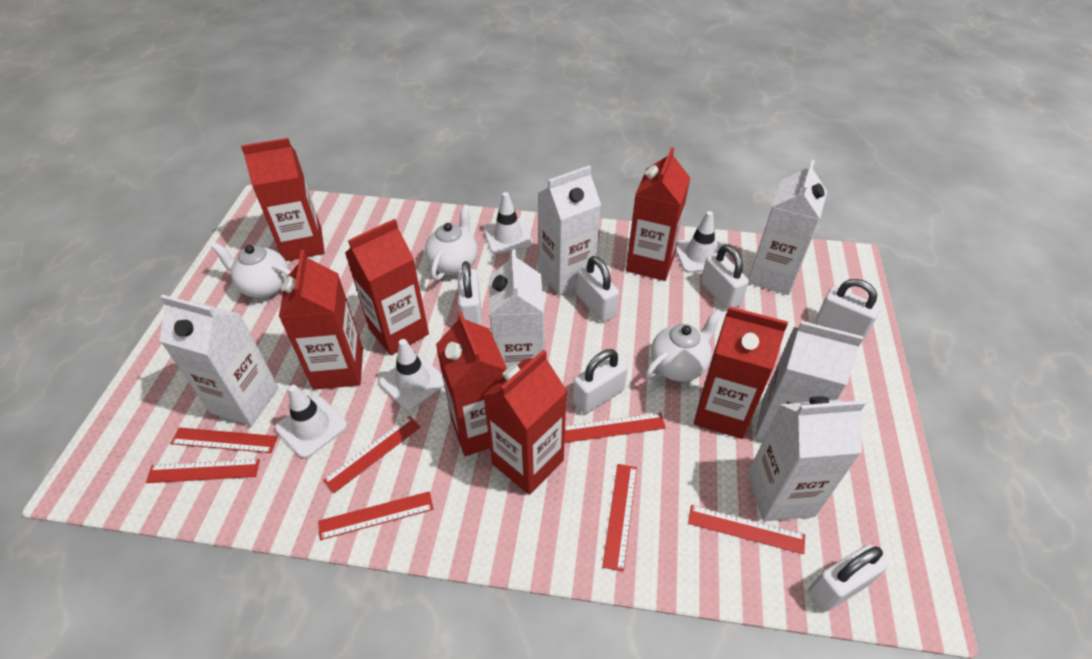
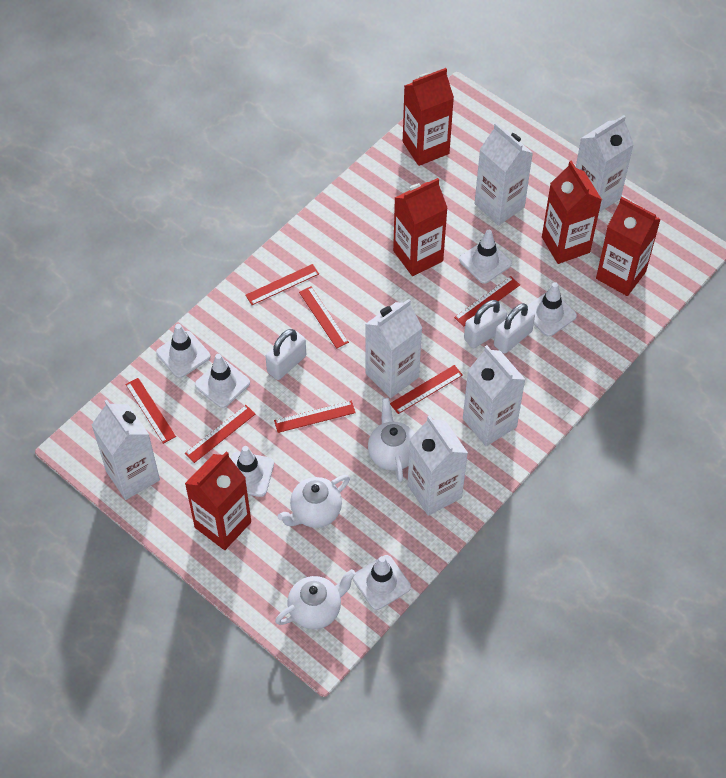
red carton: [241,138,325,261] [279,250,363,390] [345,219,429,355] [436,311,507,456] [483,350,567,495] [626,147,690,281] [694,306,788,439] = 7 -> [185,451,251,550] [393,178,448,276] [403,68,454,166] [542,161,602,264] [596,197,661,296] = 5
white padlock: [457,261,482,325] [573,349,628,414] [576,256,619,322] [701,244,749,310] [808,544,888,612] [816,279,881,340] = 6 -> [265,329,306,380] [464,300,507,348] [494,303,535,354] = 3
white traffic cone: [275,385,347,458] [379,339,444,411] [484,192,533,254] [676,211,720,273] = 4 -> [156,324,210,378] [195,354,250,408] [231,446,274,497] [353,555,411,610] [459,230,512,284] [527,282,577,337] = 6

